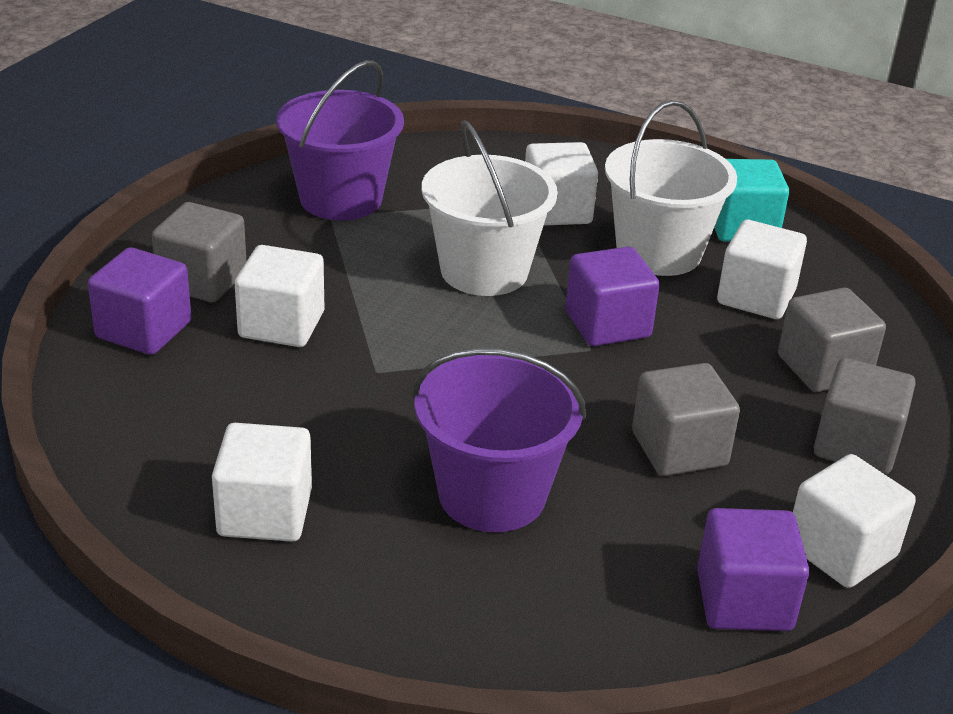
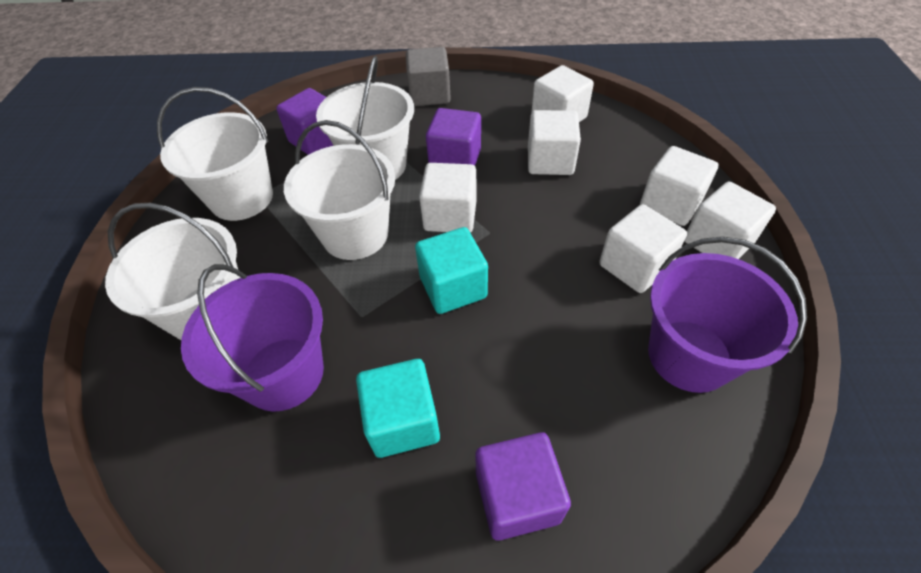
grey cube: [152,202,247,302] [632,363,740,476] [778,287,886,392] [814,358,916,475] = 4 -> [406,47,451,106] = 1
turquoise cube: [714,159,789,241] = 1 -> [356,359,440,458] [415,227,488,314] = 2
white bucket: [422,120,558,296] [605,100,737,276] = 2 -> [105,203,241,340] [157,87,273,221] [284,120,395,260] [316,56,414,180] = 4
white cube: [212,423,312,542] [235,245,324,347] [525,142,598,225] [717,220,807,319] [793,454,916,588] = 5 -> [419,163,477,233] [528,110,581,175] [531,65,594,122] [599,204,687,293] [640,146,719,226] [685,181,776,259] = 6

